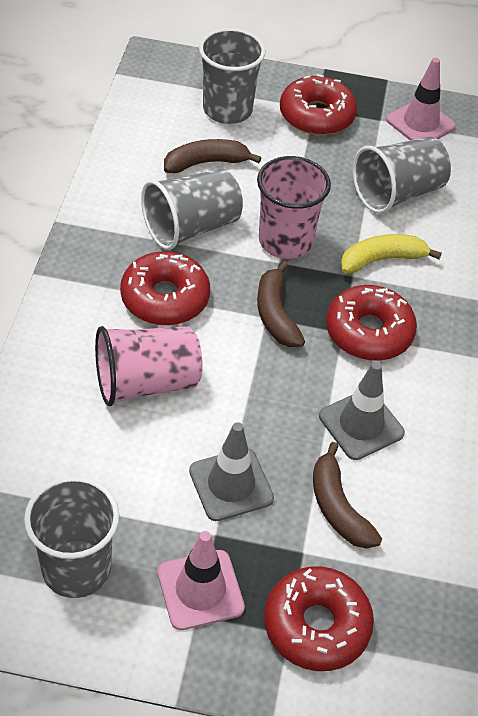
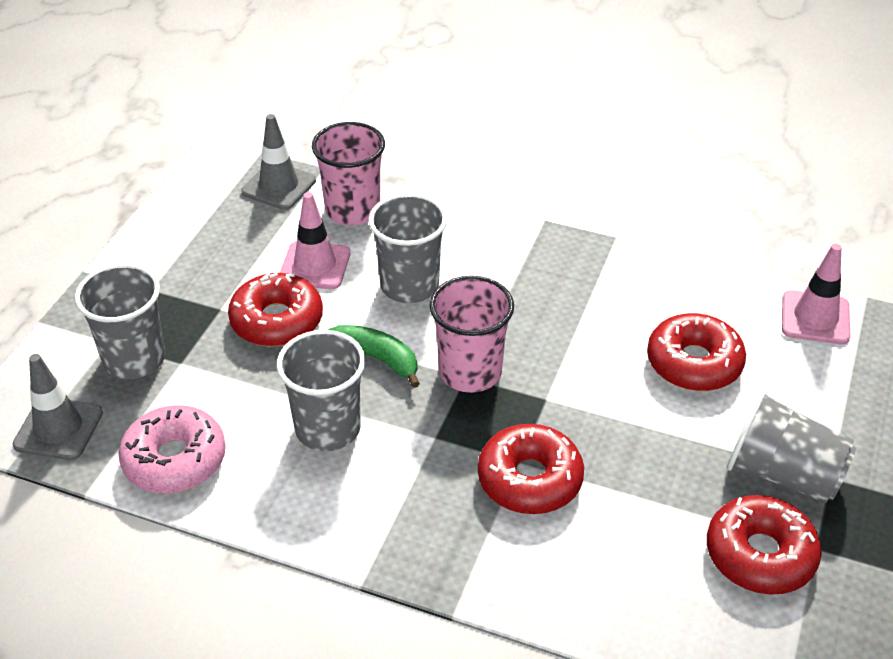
brown banana: [164,139,261,173] [257,261,305,347] [313,442,382,549] = 3 -> none = 0
green banana: none = 0 -> [328,325,420,388] = 1
pink donut: none = 0 -> [119,405,226,494] = 1
yellow banana: [341,234,442,273] = 1 -> none = 0

